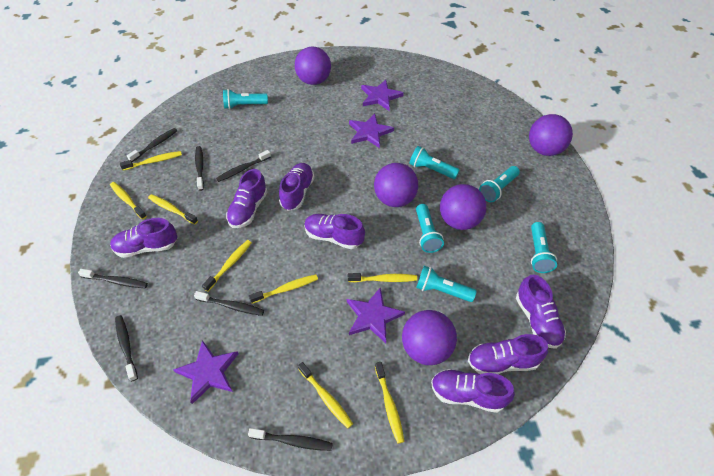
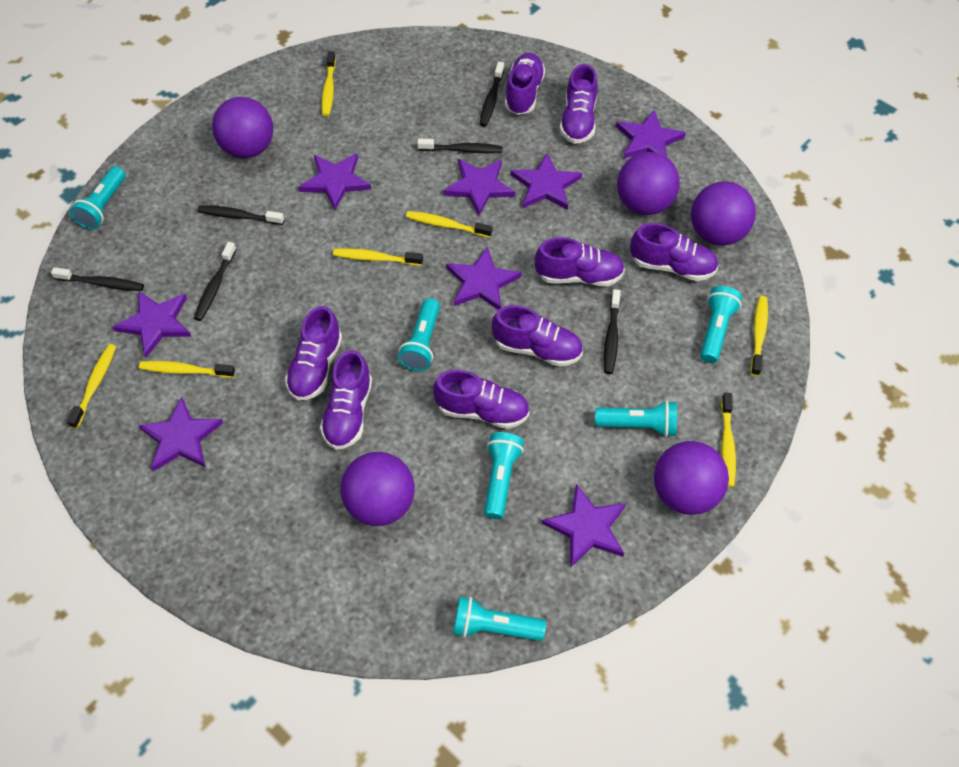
black toothbrush: [78,269,148,289] [115,315,138,381] [127,128,178,162] [194,291,264,316] [195,146,204,191] [216,150,271,182] [248,428,333,451] = 7 -> [51,267,144,291] [194,242,236,321] [198,205,284,225] [417,139,502,153] [480,62,504,127] [604,289,621,374] = 6
purple shoe: [110,218,178,258] [226,169,267,228] [279,163,315,211] [304,214,365,249] [431,369,515,413] [468,334,548,374] [516,275,566,349] = 7 -> [285,306,342,401] [320,350,372,450] [433,370,530,429] [492,305,583,367] [505,53,545,115] [535,237,625,287] [560,64,598,144] [630,223,718,281] = 8
purple star: [173,340,238,404] [347,288,405,343] [349,114,394,148] [361,80,404,111] = 4 -> [113,291,191,358] [138,396,223,471] [299,153,371,210] [443,159,515,216] [446,246,521,310] [511,153,582,210] [542,484,626,567] [616,110,686,159] = 8
yellow toothbrush: [110,182,147,220] [120,151,182,171] [148,194,198,225] [202,240,252,292] [249,274,318,304] [298,362,353,429] [348,273,417,282] [375,362,405,444] = 8 -> [67,344,116,429] [139,361,235,378] [322,51,336,116] [333,248,423,266] [406,211,492,238] [721,393,736,487] [751,296,768,376] = 7

